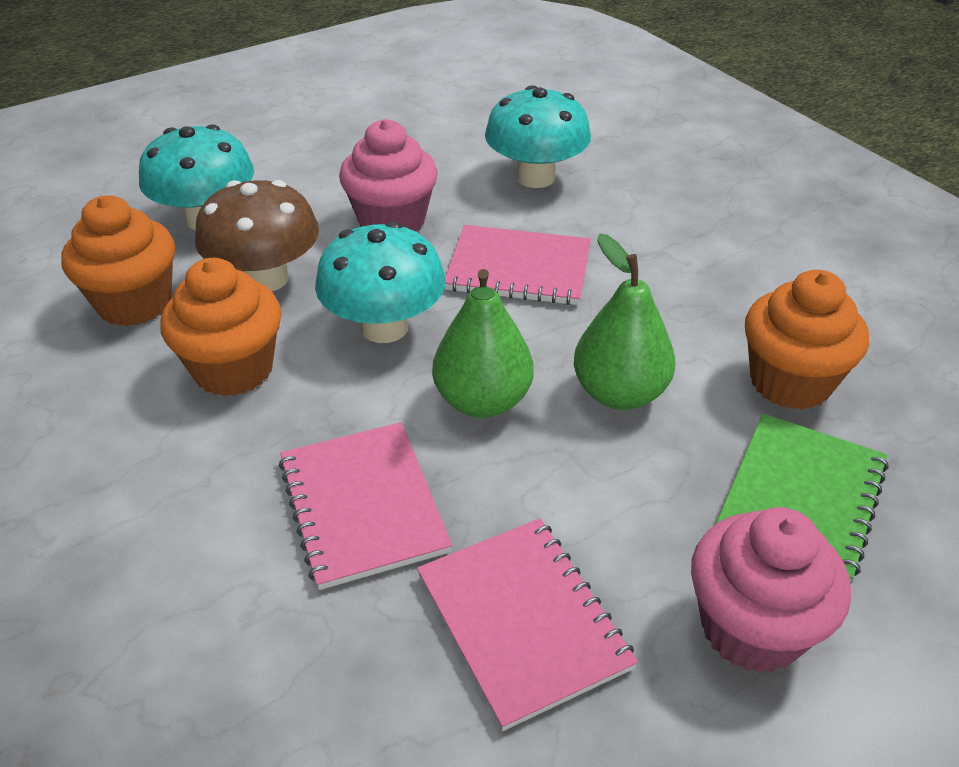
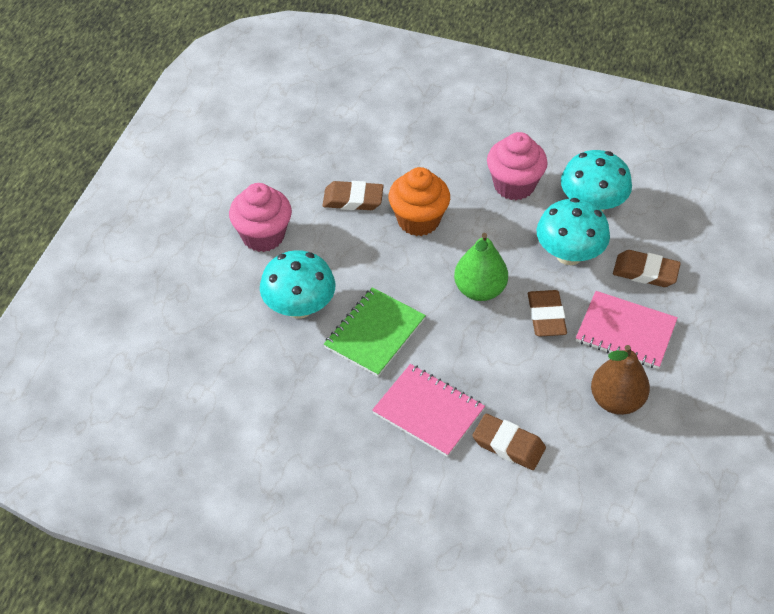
brown eraser: none = 0 -> [322,181,384,210] [472,414,546,470] [528,290,567,336] [613,250,681,287] = 4
brown mushroom: [195,180,319,291] = 1 -> none = 0
brown pear: none = 0 -> [591,345,650,415] = 1
green pear: [432,269,534,418] [574,234,675,410] = 2 -> [454,233,508,301] = 1
orange cupcake: [61,195,175,326] [160,258,281,396] [745,270,869,410] = 3 -> [389,167,450,236] = 1
pink notebook: [279,422,452,590] [417,518,638,731] [445,225,591,305] = 3 -> [372,364,485,457] [576,291,678,369] = 2

